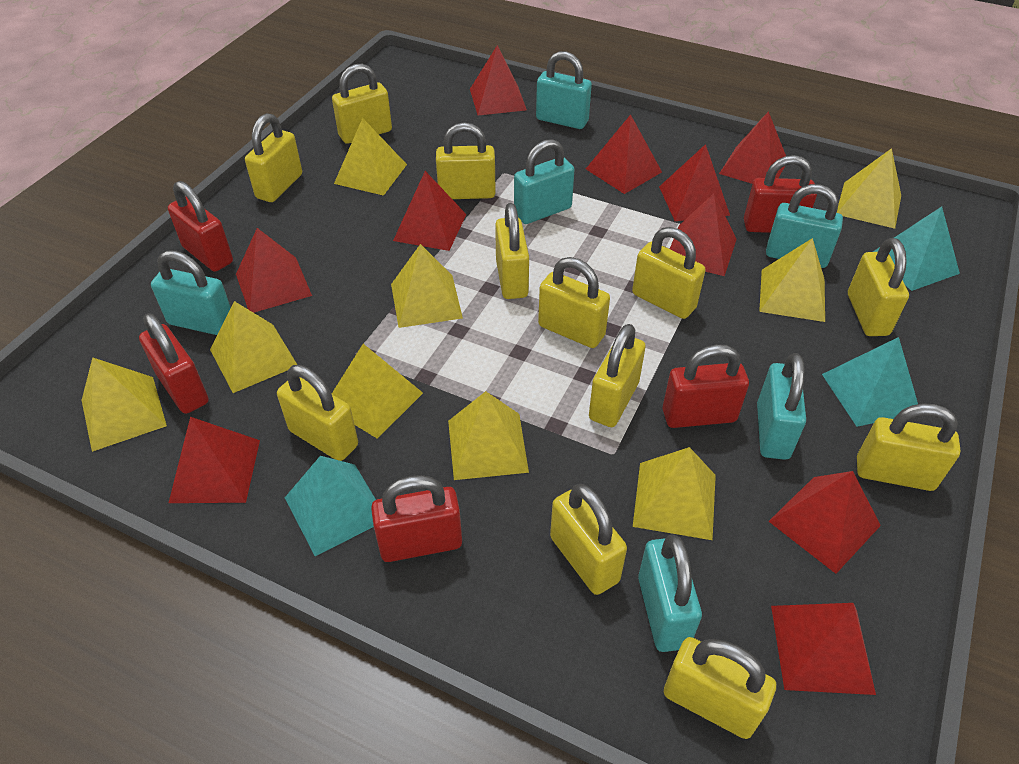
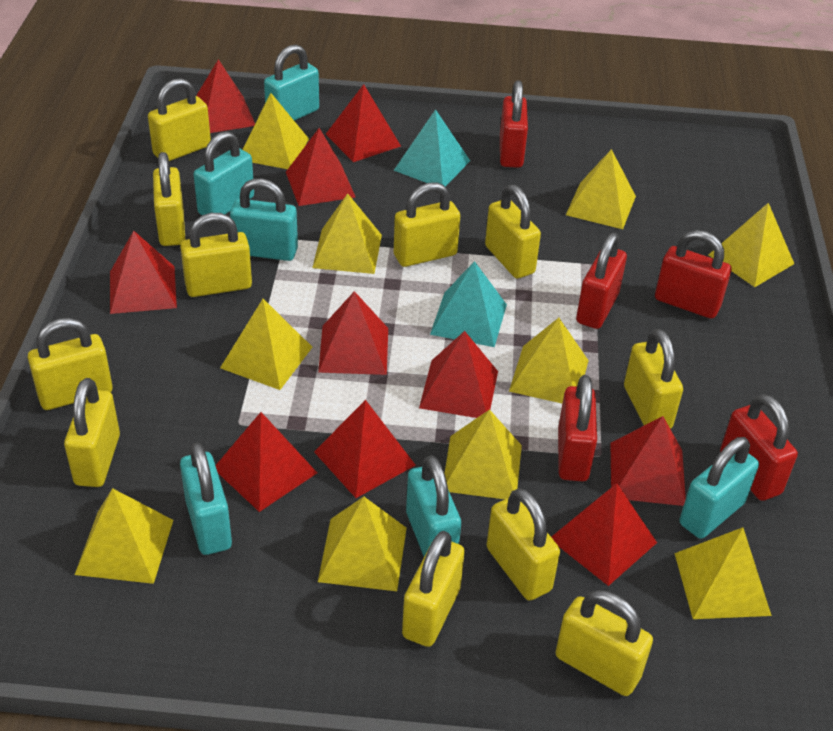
turquoise pyramid: [285,456,376,556] [822,337,918,427] [873,206,960,291] = 3 -> [394,109,470,187] [430,261,507,347] = 2
yellow padlock: [245,113,302,202] [277,365,358,461] [332,64,392,144] [436,122,496,199] [495,203,529,299] [538,257,610,348] [550,484,627,595] [589,324,646,427] [632,227,706,319] [664,637,776,739] [848,238,909,336] [857,403,961,491] = 12 -> [28,318,113,410] [64,378,120,487] [148,78,211,161] [153,152,185,246] [180,213,252,297] [394,182,460,267] [402,531,465,647] [485,185,541,278] [486,488,560,601] [555,590,653,696] [624,329,683,429] = 11
yellow pyramid: [82,357,167,452] [210,301,297,393] [332,344,423,439] [334,118,407,196] [391,244,463,328] [448,391,529,480] [633,447,716,540] [759,238,825,322] [837,148,901,229] = 9 -> [75,488,173,584] [220,299,312,390] [242,93,309,169] [312,193,382,274] [318,497,407,591] [444,409,522,499] [509,318,589,403] [566,149,636,229] [675,527,772,619] [709,203,794,287] = 10

